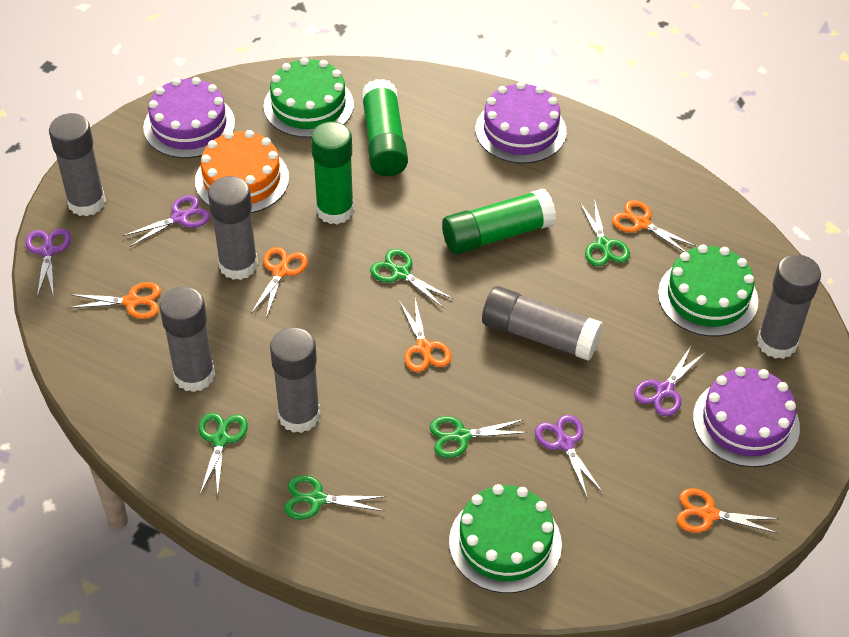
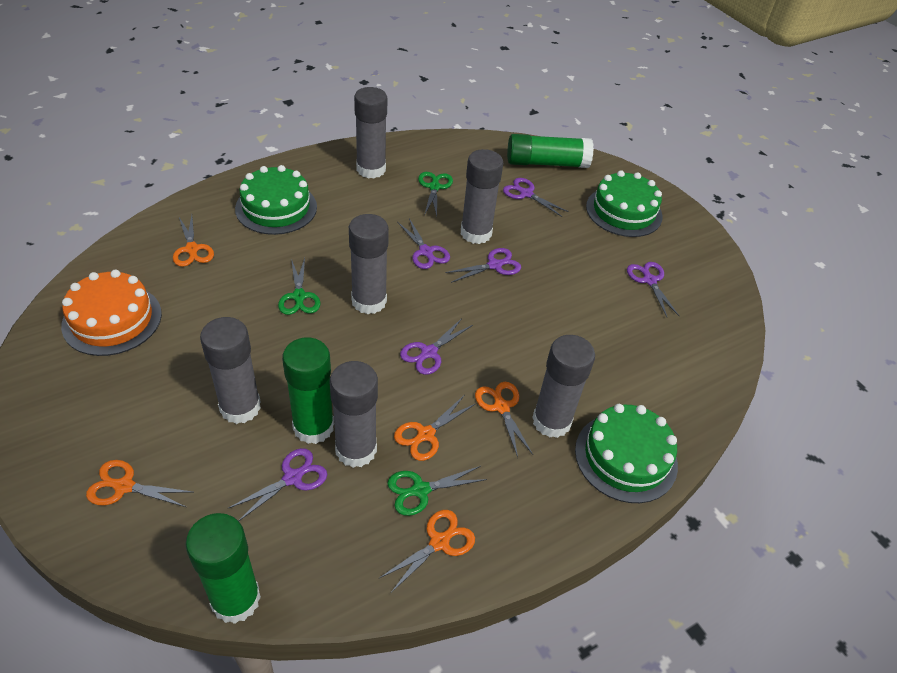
green scissors: [198,413,248,495] [284,475,386,520] [370,249,453,307] [430,416,529,458] [580,199,630,267] = 5 -> [278,258,320,315] [387,466,487,516] [418,172,453,216] = 3
purple cake: [143,77,235,158] [475,82,566,164] [693,367,800,467] = 3 -> none = 0
purple scissors: [26,228,71,297] [123,195,210,247] [535,415,603,497] [634,346,706,416] = 4 -> [229,448,328,521] [398,218,450,269] [400,318,473,375] [445,248,521,283] [503,178,569,217] [627,262,679,317] = 6

